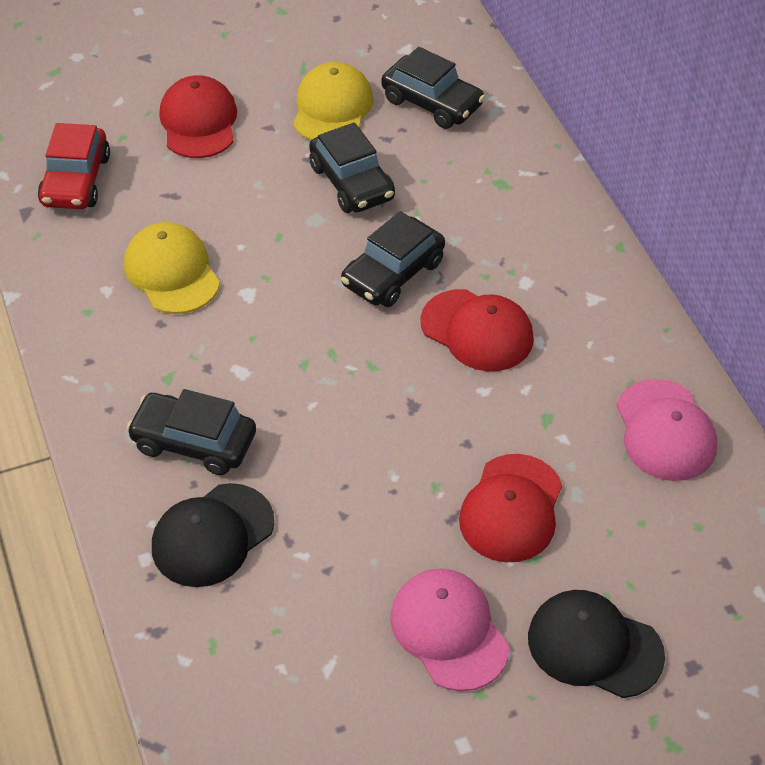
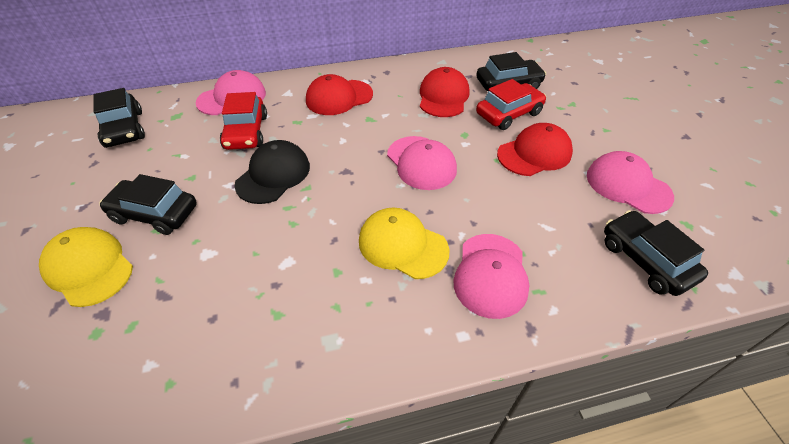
black cap: [152,483,274,587] [528,590,665,698] = 2 -> [234,140,310,204] = 1
pink cap: [390,569,509,691] [616,379,717,481] = 2 -> [196,70,266,115] [387,136,457,190] [453,234,529,319] [587,151,674,214] = 4
red car: [38,123,110,209] = 1 -> [220,92,267,150] [476,79,546,130] = 2

